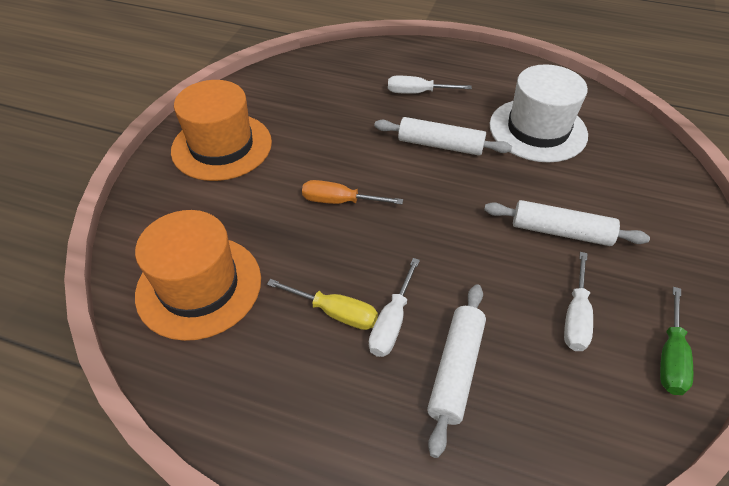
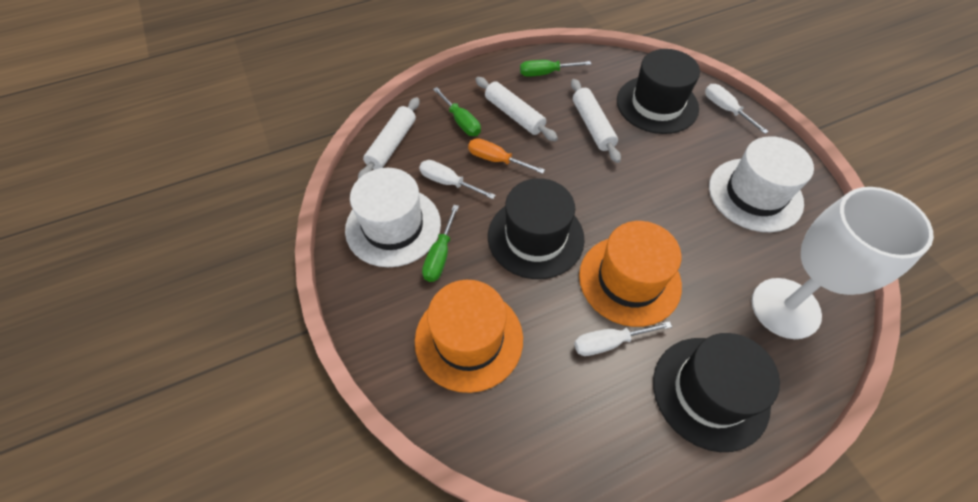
black hat: none = 0 -> [488,178,585,279] [617,49,700,134] [653,333,780,452] = 3
green screwdriver: [660,287,693,395] = 1 -> [422,205,459,282] [433,87,481,136] [520,60,591,77] = 3
white goblet: none = 0 -> [752,187,934,339] = 1
white hat: [490,64,588,163] = 1 -> [345,168,441,267] [709,136,814,232] = 2
yellow screwdriver: [267,279,378,330] = 1 -> none = 0

